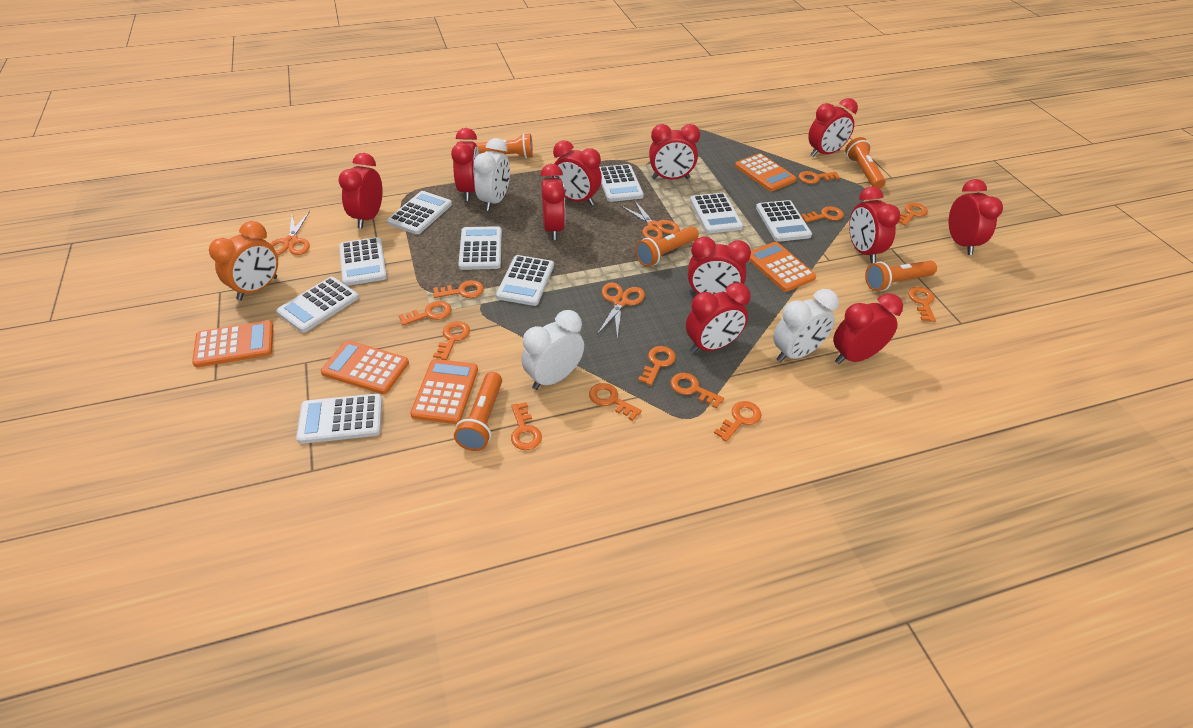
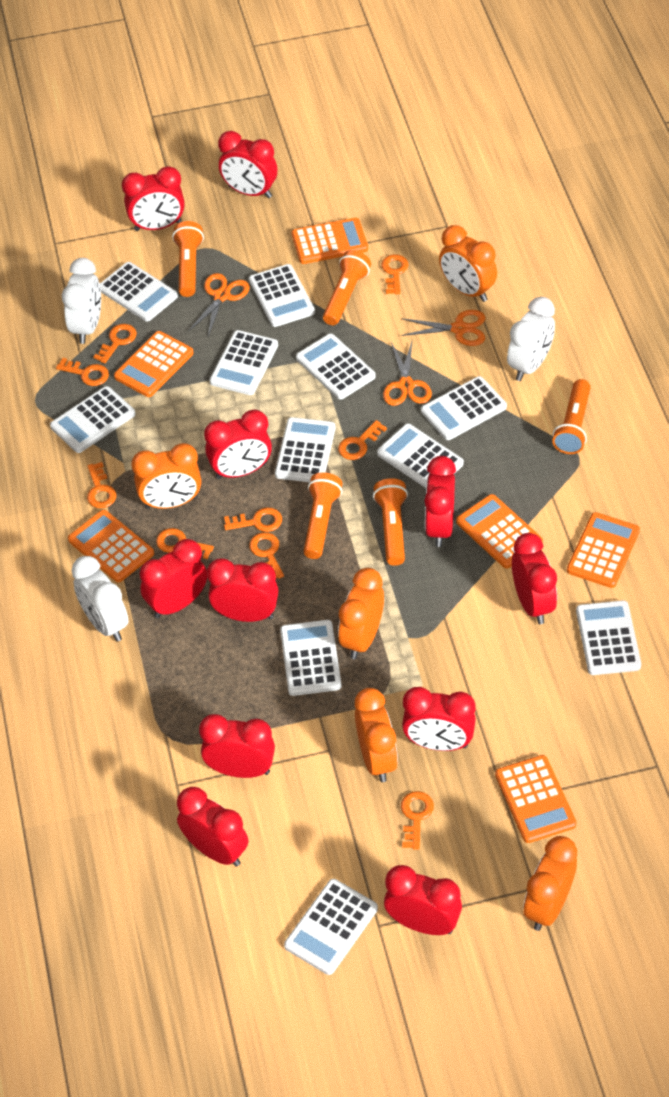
orange calculator: [192,321,273,367] [321,340,409,394] [410,359,478,424] [735,153,796,191] [749,242,816,292] = 5 -> [68,510,154,582] [114,331,194,397] [292,218,368,264] [456,494,543,569] [495,755,577,843] [567,512,640,588] = 6
orange clock: [209,221,278,300] = 1 -> [132,443,201,509] [338,568,384,659] [355,688,398,782] [439,225,497,302] [523,836,577,931] = 5
orange key: [399,301,451,325] [433,280,484,298] [433,321,470,360] [511,402,542,450] [589,383,642,421] [638,346,676,386] [670,373,724,409] [714,401,761,442] [798,171,840,184] [801,206,844,222] [899,203,928,226] [908,287,936,322] = 12 -> [56,358,109,386] [87,462,117,508] [93,324,137,364] [156,528,214,559] [224,507,282,532] [249,532,284,579] [338,420,387,460] [381,254,409,294] [401,791,434,850] = 9
white calculator: [276,277,359,333] [296,393,382,444] [339,237,387,286] [387,191,452,235] [458,226,502,270] [496,255,554,306] [599,164,644,202] [690,193,743,233] [756,200,812,242] = 9 -> [50,386,136,453] [100,262,178,322] [210,330,278,395] [249,264,315,327] [275,417,336,482] [280,620,341,696] [284,879,378,975] [296,334,376,400] [377,424,464,488] [421,376,507,440] [576,600,641,675] = 11

